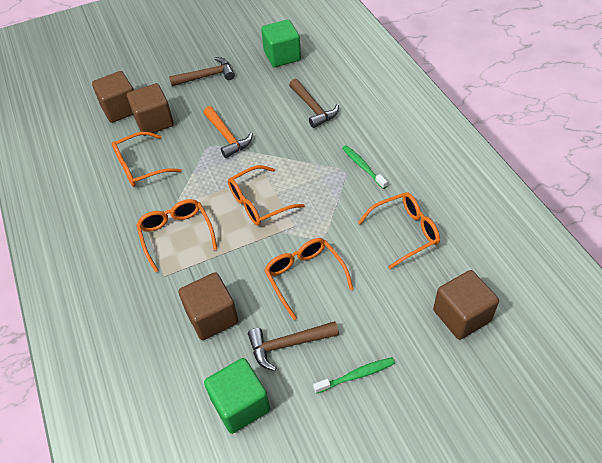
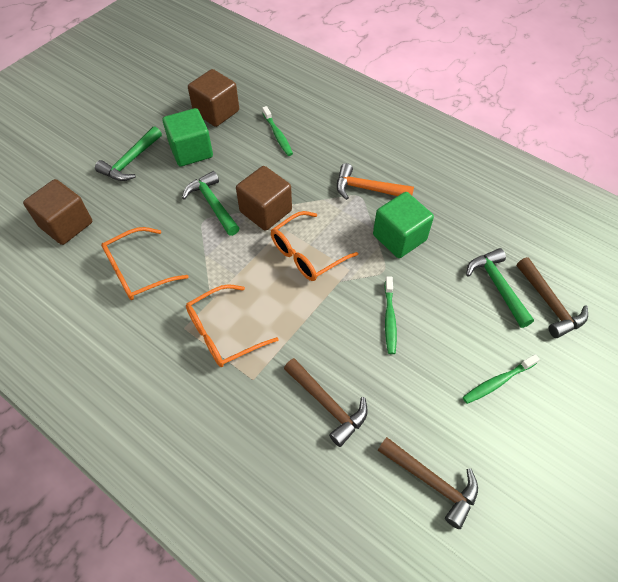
brown cube: [92,71,134,123] [127,83,174,136] [178,272,239,340] [433,270,499,340] = 4 -> [23,179,92,245] [188,69,239,127] [236,166,292,231] = 3
green hammer: none = 0 -> [95,126,162,181] [182,171,239,236] [466,248,534,328] = 3
green toothbrush: [313,357,395,394] [342,145,388,189] = 2 -> [262,106,293,156] [384,276,397,354] [463,354,540,404] = 3
orange glasses: [111,132,181,187] [136,199,218,273] [228,165,305,226] [264,238,353,320] [358,192,440,269] = 5 -> [101,227,189,300] [186,284,279,367] [271,211,358,281] = 3

